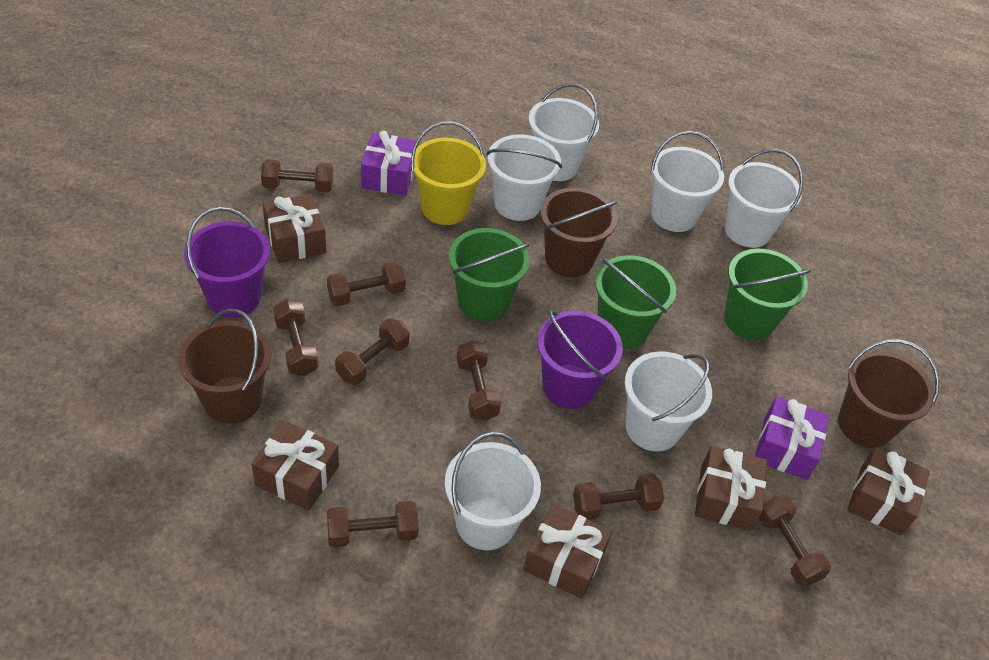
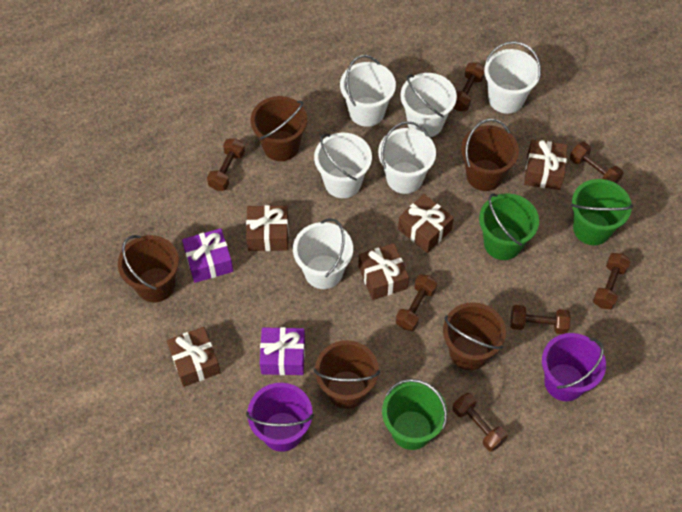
brown bucket: [178,309,271,423] [540,188,618,277] [838,339,940,448] = 3 -> [118,235,179,302] [251,96,307,161] [314,340,380,409] [443,302,506,371] [461,119,519,191] = 5
brown dumbbell: [261,159,333,192] [273,299,319,376] [327,262,406,306] [327,501,419,547] [335,318,410,385] [456,340,502,421] [573,473,664,520] [759,496,831,586] = 8 -> [207,138,245,191] [396,274,438,331] [452,393,507,452] [454,62,485,111] [510,305,570,334] [570,142,623,184] [593,253,631,309] = 7
yellow bucket: [411,121,486,225] = 1 -> none = 0

